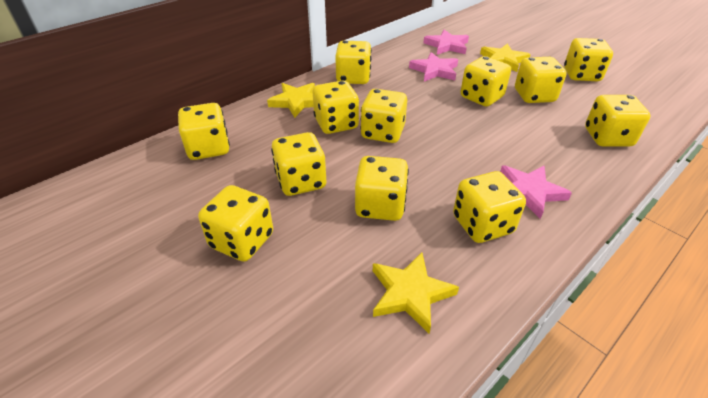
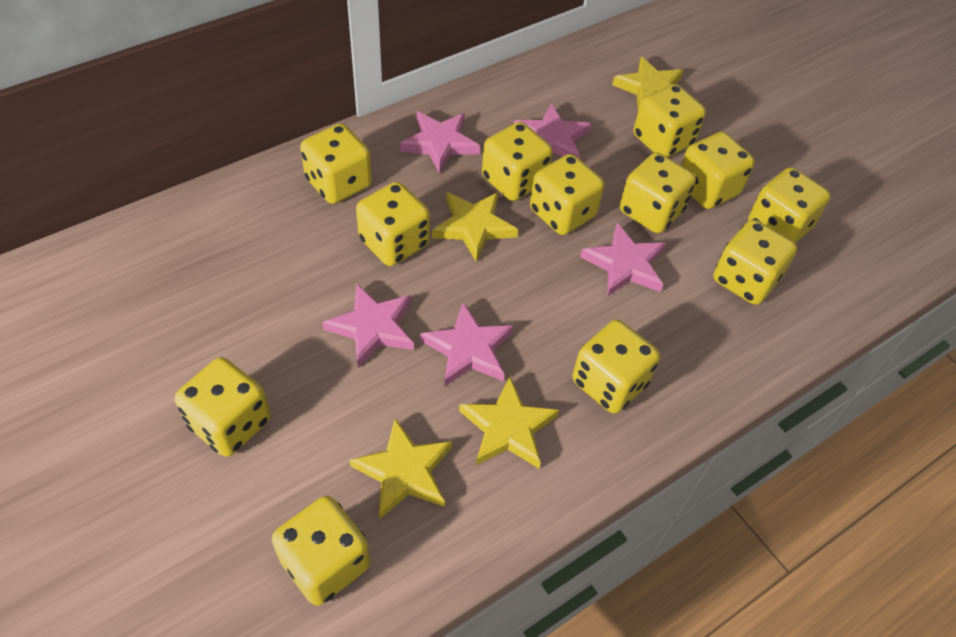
pink star: [409,52,458,82] [423,30,469,55] [500,166,572,219] = 3 -> [322,283,414,368] [400,112,480,174] [420,303,514,387] [514,104,591,159] [580,223,666,296] = 5
yellow star: [267,83,315,118] [373,252,459,333] [480,43,531,72] = 3 -> [349,418,452,519] [432,192,518,262] [459,377,559,469] [612,57,684,110] = 4

